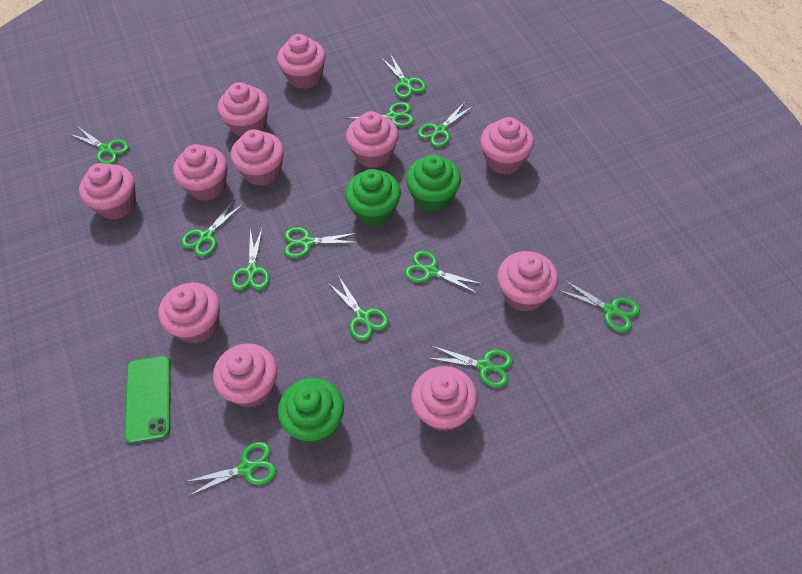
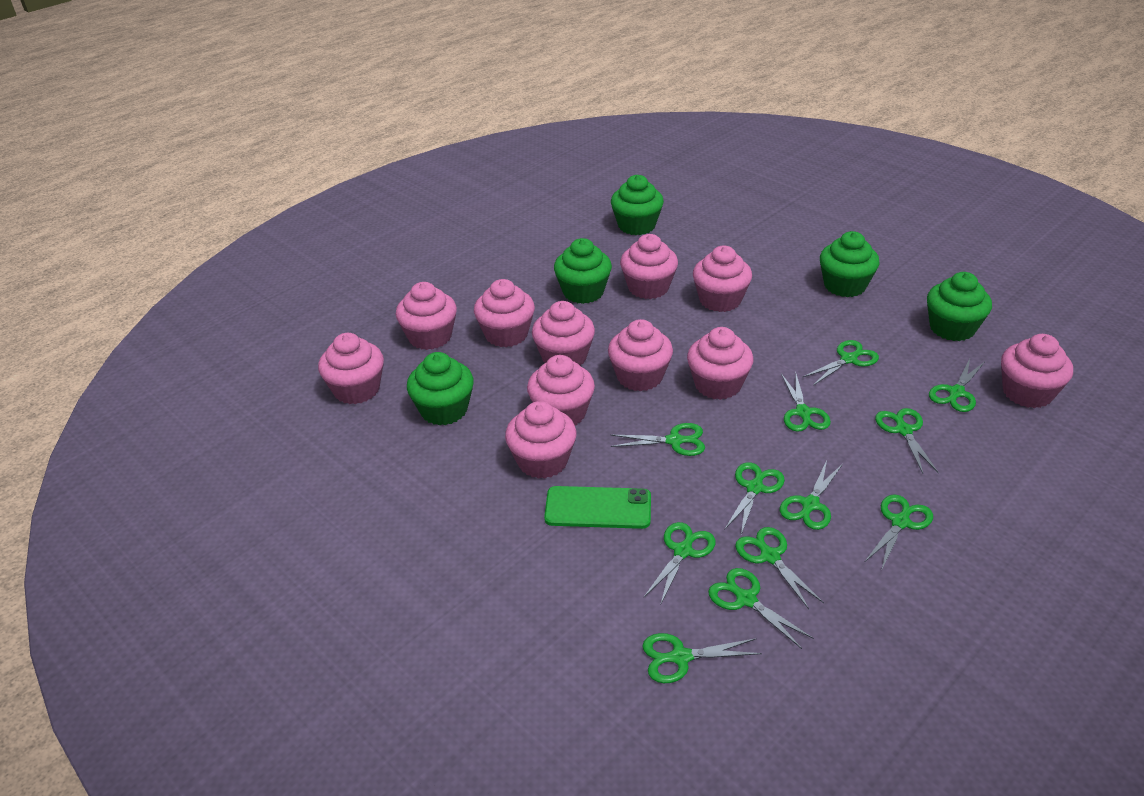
green cupcake: [278,378,344,443] [345,169,401,227] [406,155,461,212] = 3 -> [407,352,474,425] [554,238,612,304] [611,175,664,235] [820,231,880,297] [927,272,992,341] = 5

